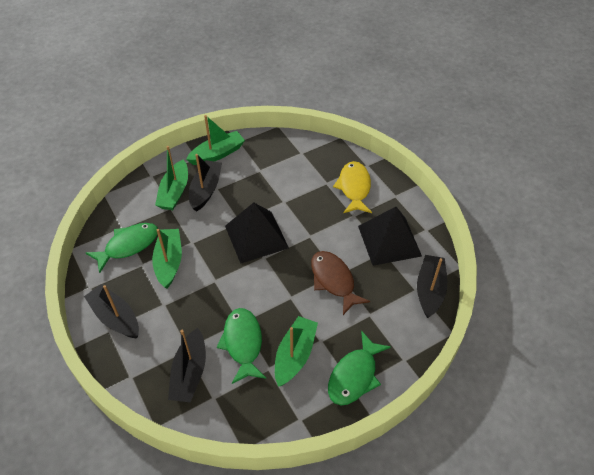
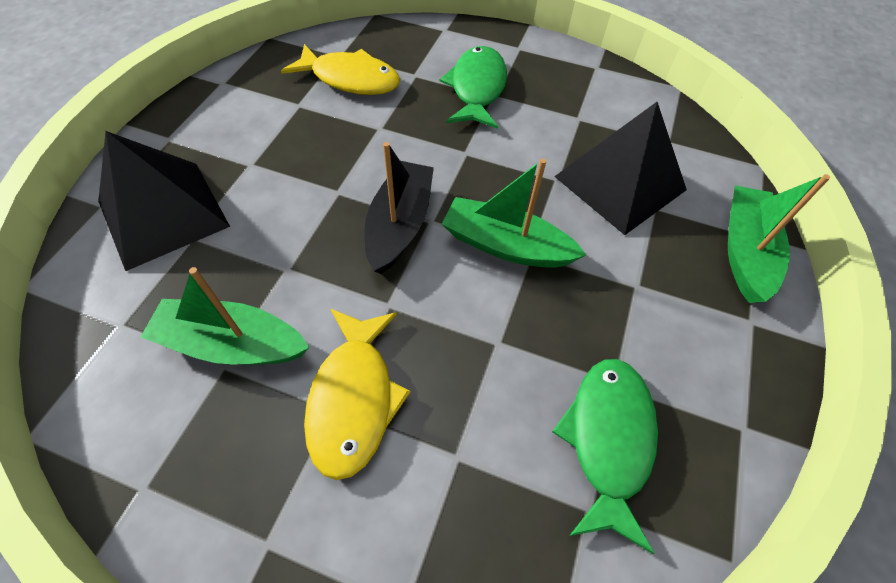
black boat: [84,284,139,338] [168,328,206,402] [189,154,222,212] [417,255,447,318] = 4 -> [364,142,434,274] = 1
brown fish: [311,251,370,315] = 1 -> none = 0
green boat: [152,229,182,288] [155,146,188,210] [186,115,245,165] [275,316,318,387] = 4 -> [141,267,310,365] [442,158,586,268] [728,174,830,303] = 3
green fish: [86,223,158,273] [217,308,266,384] [328,331,391,405] = 3 -> [440,46,507,129] [552,359,658,554] = 2
yellow fish: [333,161,372,213] = 1 -> [281,44,400,95] [304,309,411,480] = 2

